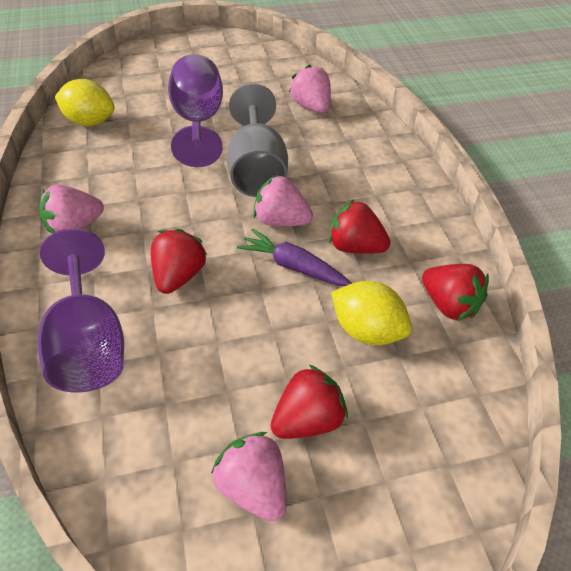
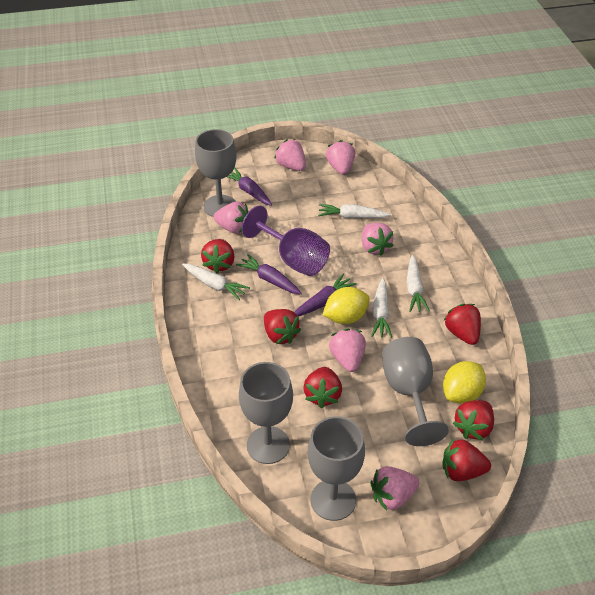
grey goblet: [227,83,288,197] = 1 -> [195,129,236,217] [239,362,293,464] [308,416,365,521] [382,337,449,446] = 4
pink strawberry: [39,184,104,233] [211,432,286,521] [254,175,313,226] [289,65,331,113] = 4 -> [213,202,248,234] [274,139,306,171] [326,140,355,175] [329,329,366,372] [361,223,394,256] [370,466,419,511] = 6
purple carrot: [237,229,352,286] = 1 -> [227,168,272,206] [236,254,302,295] [294,273,357,316] = 3
purple goblet: [37,228,124,392] [168,54,223,167] = 2 -> [242,205,330,276] = 1
red strawberry: [151,229,207,294] [271,365,348,439] [329,200,391,254] [422,264,489,321] = 4 -> [201,239,235,273] [264,309,301,344] [303,367,342,408] [442,439,491,481] [444,304,481,345] [453,400,494,440] = 6
white carrot: none = 0 -> [182,263,250,300] [318,204,390,218] [371,278,392,338] [407,255,430,312] = 4

